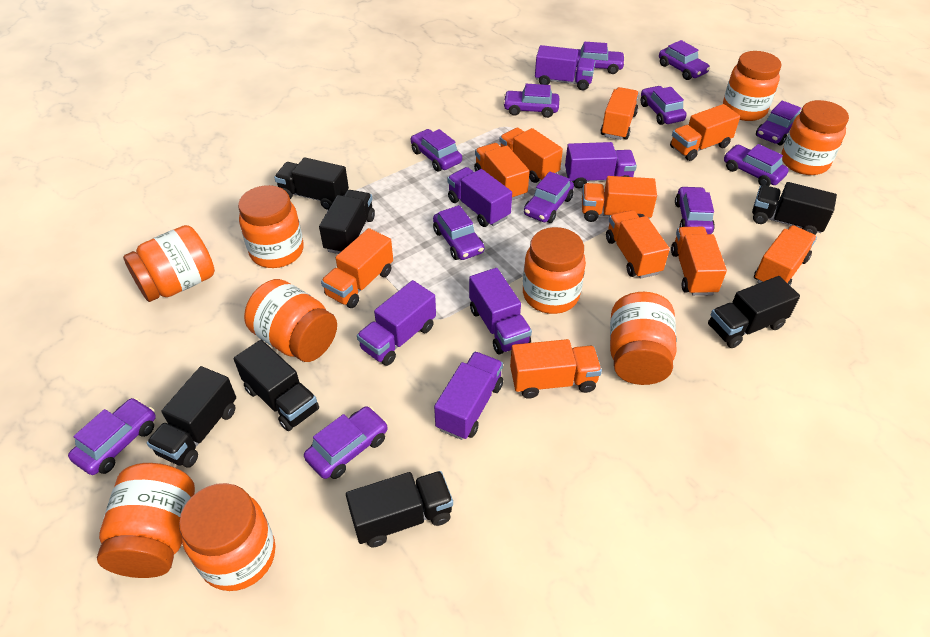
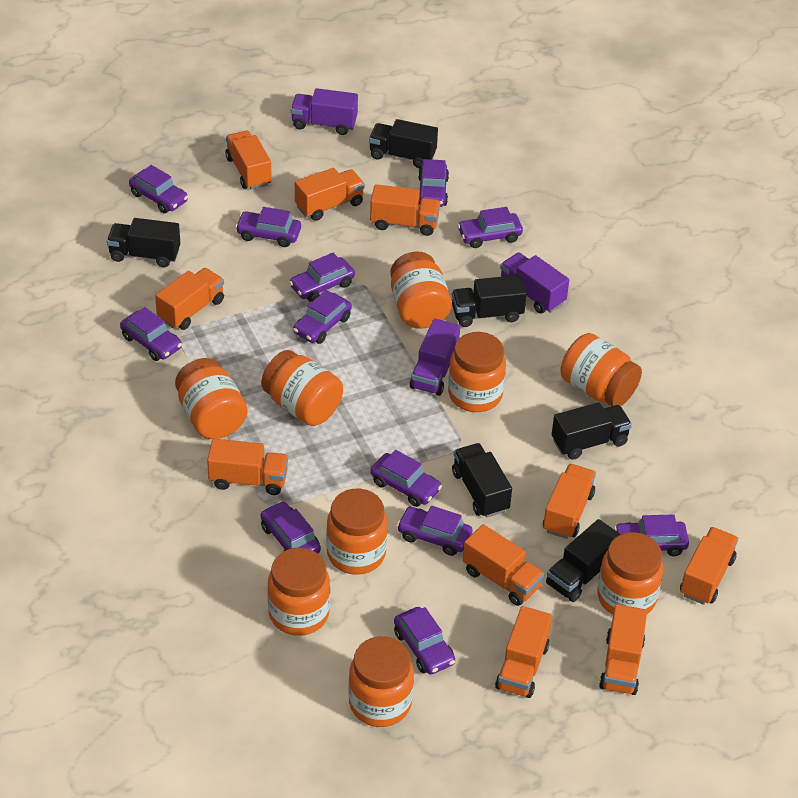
black truck: [147,366,236,468] [234,340,319,431] [274,157,349,210] [319,190,375,254] [346,471,453,547] [708,276,800,348] [752,182,837,235] = 7 -> [107,218,180,267] [369,119,438,168] [452,275,527,327] [452,443,512,518] [546,519,621,602] [552,402,632,460] = 6
purple truck: [357,280,436,366] [434,352,503,440] [447,167,512,227] [469,268,532,355] [535,45,595,90] [565,142,637,189] = 6 -> [291,88,358,135] [410,319,460,396] [500,253,569,314] = 3

